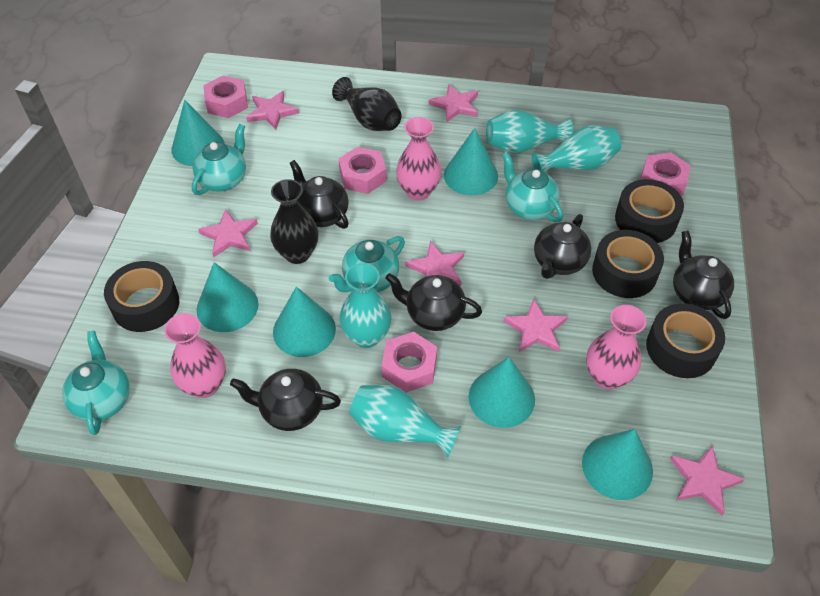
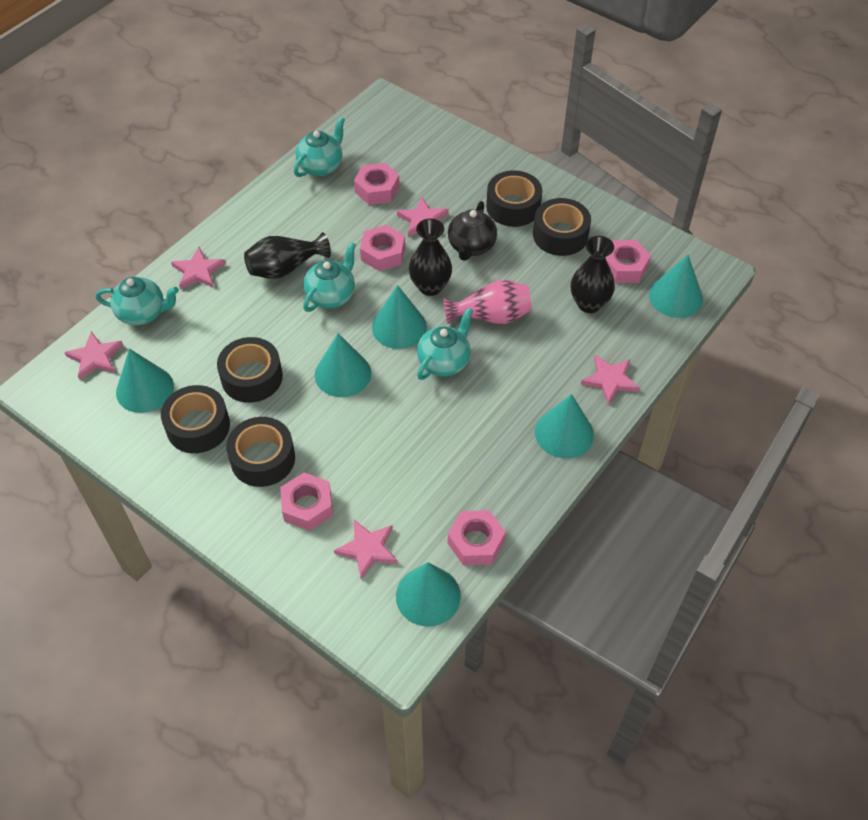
black tape: [104,261,179,332] [592,230,664,298] [615,179,684,243] [646,303,725,378] = 4 -> [161,385,230,453] [217,337,283,403] [226,417,295,487] [486,170,543,227] [533,198,591,256] = 5
black teapot: [230,369,341,431] [290,160,349,229] [386,273,482,331] [534,214,591,279] [673,231,734,319] = 5 -> [448,201,497,261] = 1
black vase: [270,179,319,264] [332,77,402,131] = 2 -> [244,232,331,279] [409,219,452,296] [571,236,615,313] = 3
pink nut: [203,76,248,118] [339,147,387,194] [382,332,437,393] [640,152,691,196] = 4 -> [280,472,333,531] [354,163,400,205] [360,225,405,271] [448,510,506,565] [605,240,651,283] = 5
pink star: [198,209,258,257] [246,91,299,130] [405,241,464,286] [429,84,478,123] [503,298,568,352] [670,446,745,516] = 6 -> [64,331,123,380] [171,247,226,290] [334,520,398,579] [397,197,448,237] [581,355,640,405] = 5
pink vase: [164,313,226,398] [396,117,441,201] [586,305,647,389] = 3 -> [443,280,532,324] = 1
turquoise vase: [340,263,391,348] [349,385,461,458] [486,110,573,154] [532,125,621,173] = 4 -> none = 0

